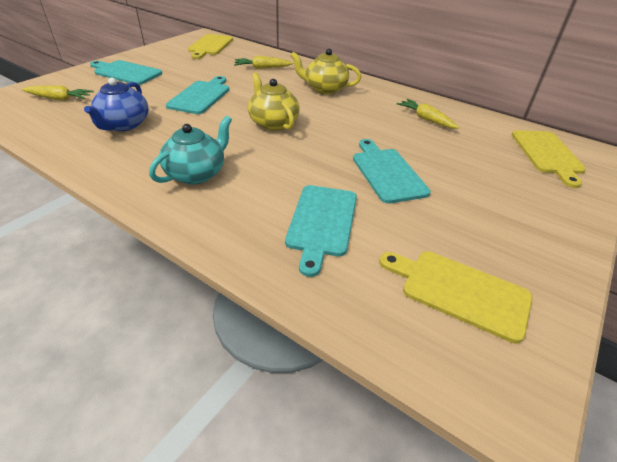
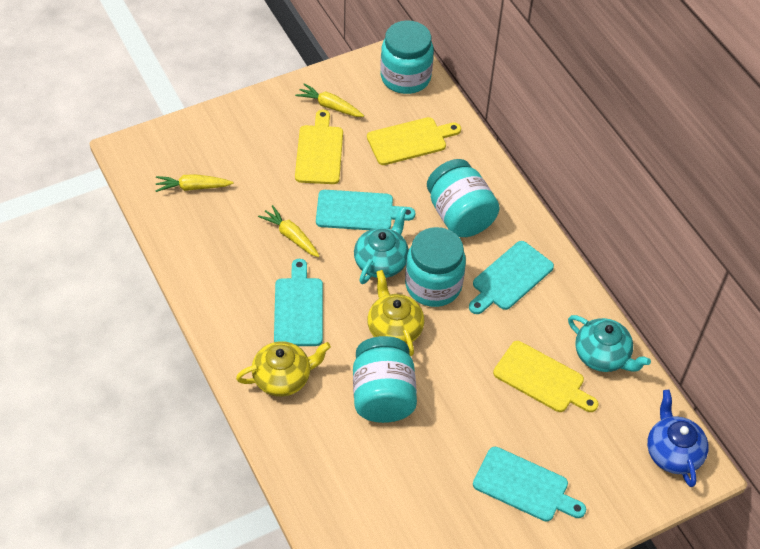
turquoise jar: none = 0 -> [353,336,417,423] [380,20,434,94] [405,227,466,307] [427,159,500,237] = 4
turquoise teapot: [149,116,232,184] = 1 -> [354,207,409,284] [568,315,651,372] = 2

